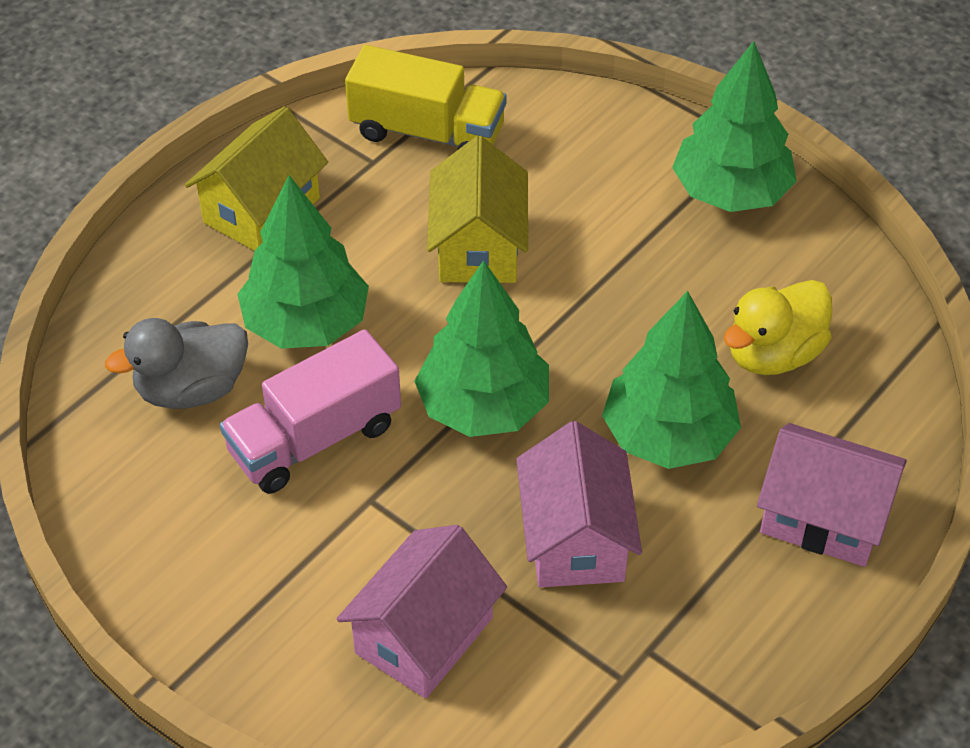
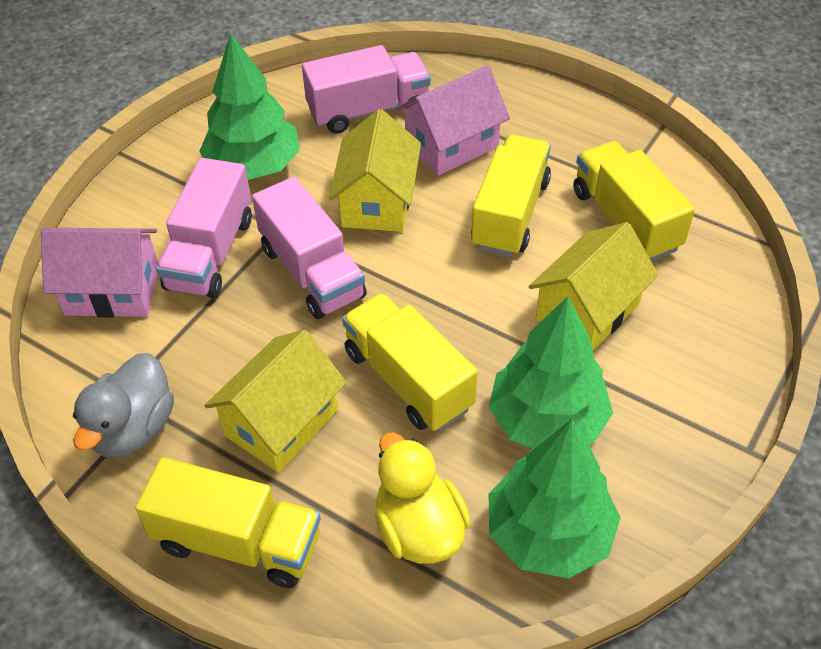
green tree: [238,175,369,349] [414,260,549,437] [602,291,741,469] [672,41,797,212] = 4 -> [199,34,300,180] [489,296,613,448] [489,419,621,578] = 3
pink house: [337,525,507,699] [516,421,642,588] [757,423,907,567] = 3 -> [41,228,158,318] [396,66,510,176] = 2
pink truck: [220,329,401,494] = 1 -> [156,158,252,298] [252,177,367,319] [302,45,431,134] = 3
yellow house: [185,106,328,251] [427,136,528,283] = 2 -> [204,329,347,473] [329,109,421,232] [528,222,659,351] = 3
yellow truck: [345,45,507,149] = 1 -> [135,457,321,588] [342,293,478,431] [471,135,551,256] [573,141,695,261] = 4

